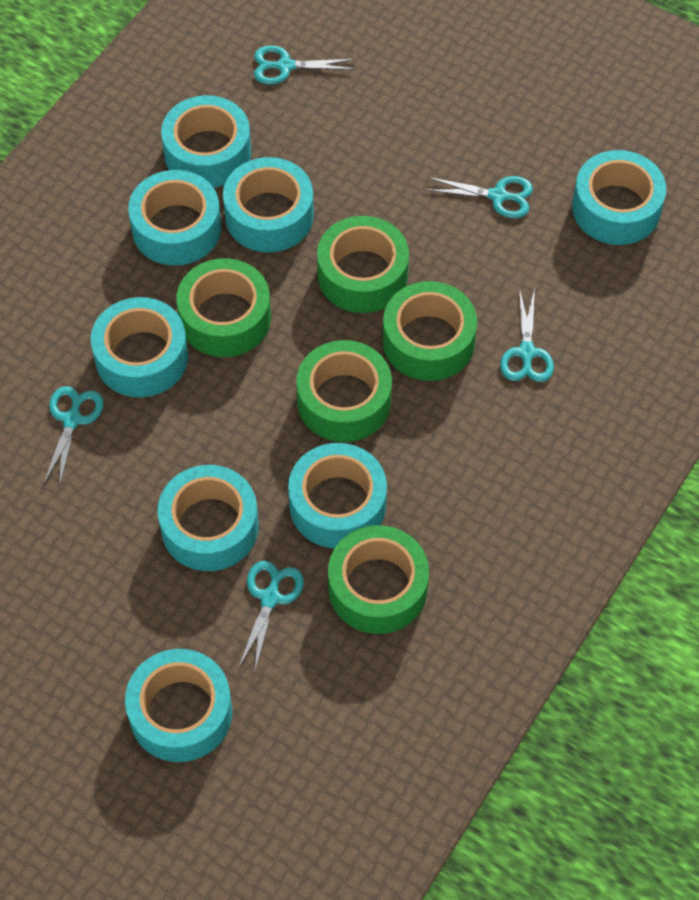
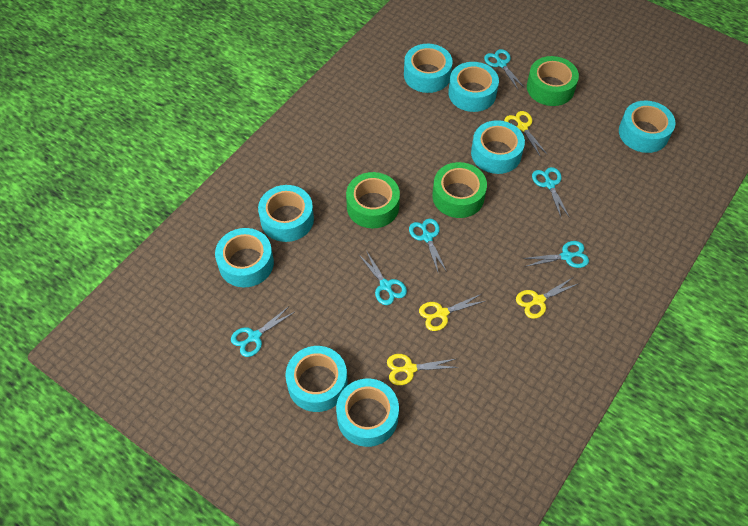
green tape: [176,258,271,357] [296,340,392,442] [317,216,409,313] [328,525,429,634] [383,281,477,381] = 5 -> [346,172,400,228] [432,162,487,218] [527,56,579,106] = 3
turquoise scissors: [43,386,104,487] [238,561,304,673] [254,46,355,85] [427,176,533,218] [500,289,554,382] = 5 -> [231,306,294,357] [358,250,407,305] [409,219,447,272] [484,49,525,89] [522,241,589,268] [532,167,569,217] = 6
yellow scissors: none = 0 -> [387,354,458,385] [419,294,485,331] [504,111,547,156] [516,278,578,319] = 4

